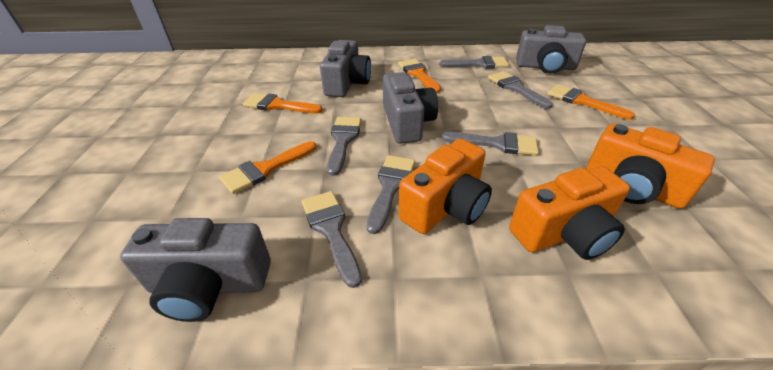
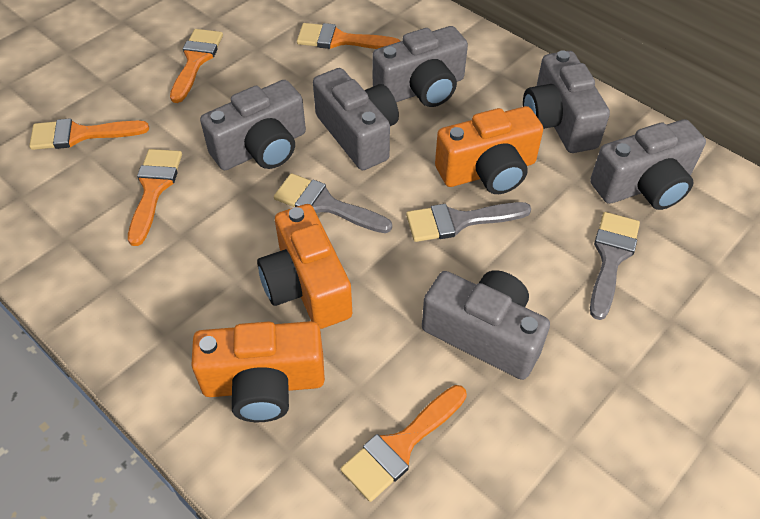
grey brush: [302,191,362,288] [327,117,362,176] [367,155,415,234] [439,56,509,68] [442,132,539,155] [488,71,552,109] = 6 -> [274,173,392,233] [406,202,531,242] [590,212,640,320] = 3
grey camera: [120,218,271,322] [320,40,371,97] [383,72,438,144] [516,25,586,74] = 4 -> [200,80,306,170] [313,68,399,170] [372,26,468,107] [422,270,550,380] [523,50,610,153] [590,119,706,210] = 6
orange brush: [219,141,317,194] [243,93,323,113] [398,59,441,93] [547,84,635,120] = 4 -> [29,118,149,150] [128,149,182,246] [170,29,223,103] [297,23,400,49] [340,385,467,502] = 5

